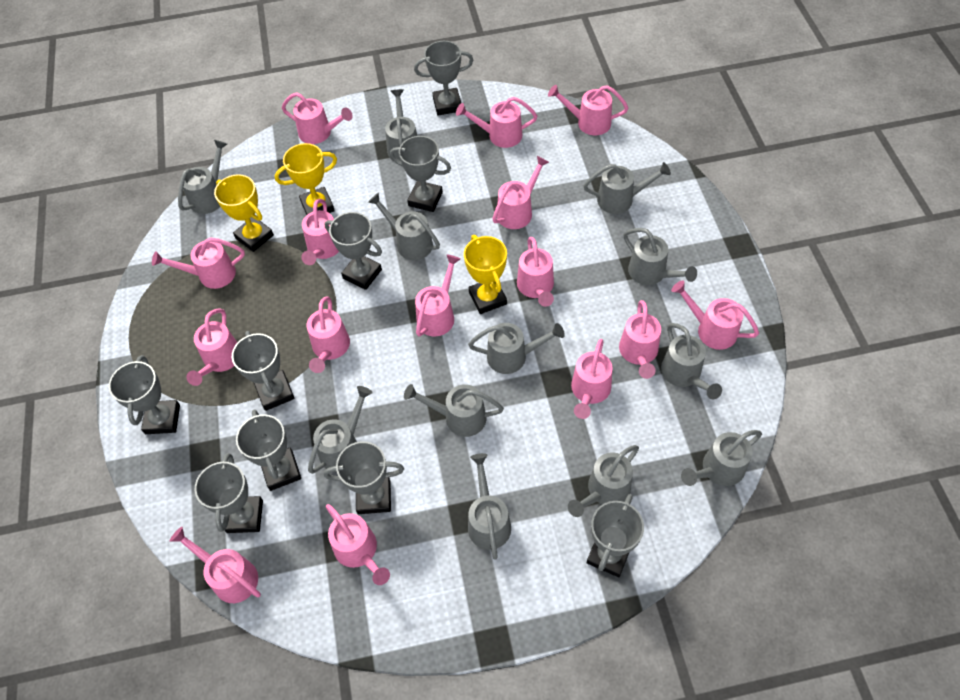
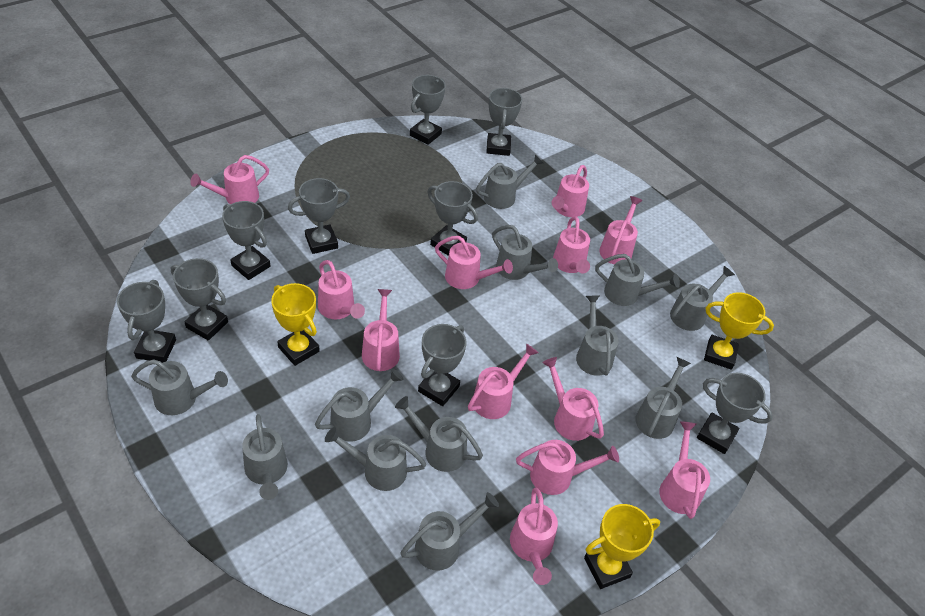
pink watering can: [152,237,245,289] [170,527,261,603] [186,308,237,386] [282,92,353,144] [301,199,339,265] [307,296,350,373] [325,504,390,585] [415,254,461,337] [456,97,537,148] [492,156,549,229] [517,237,554,307] [548,85,628,135] [571,339,613,419] [619,300,661,379] [671,280,759,350] = 15 -> [190,155,269,204] [318,260,365,319] [362,289,400,371] [435,236,513,289] [468,344,538,419] [510,488,558,585] [516,440,619,495] [542,357,604,441] [552,165,589,217] [553,216,590,274] [599,196,642,265] [659,421,710,519] = 12

